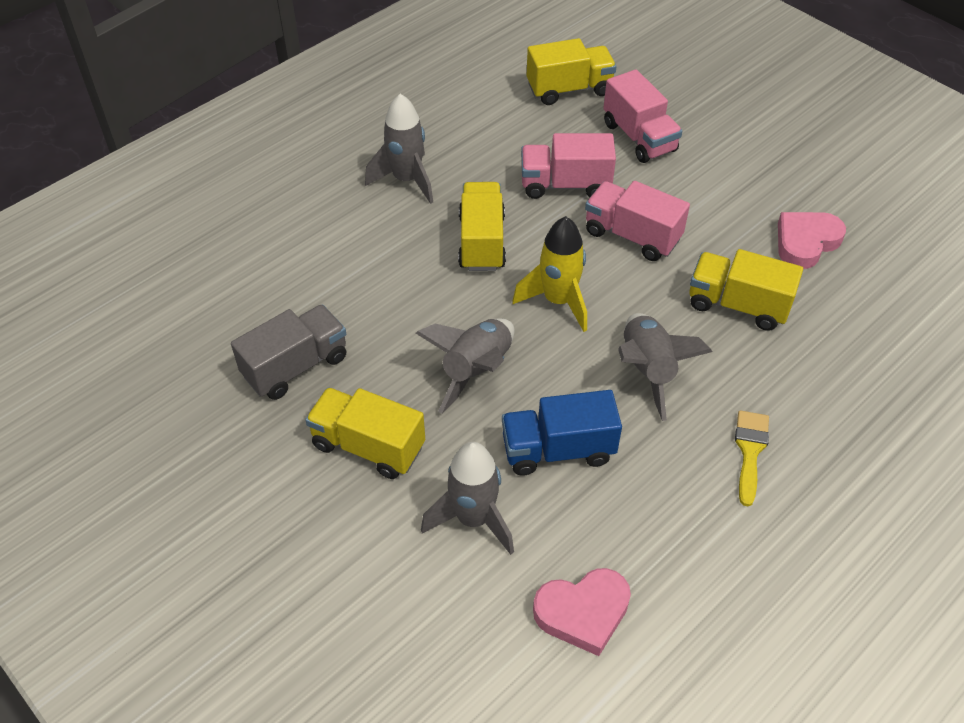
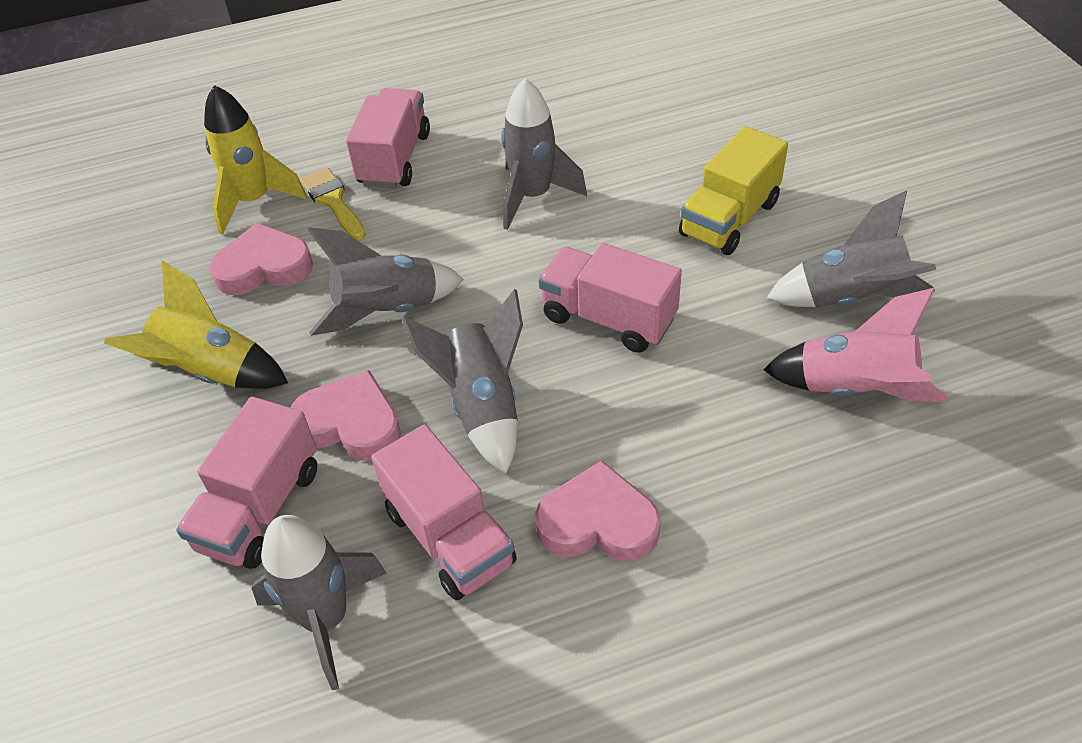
blue truck: [502,390,622,476] = 1 -> none = 0
grey rocket: [365,94,433,204] [416,318,515,414] [421,442,514,555] [618,313,712,421] = 4 -> [251,515,387,690] [308,227,464,336] [401,289,523,474] [501,78,587,230] [767,190,937,307] = 5
grey truck: [231,304,347,400] = 1 -> none = 0
pink heart: [533,568,631,656] [778,212,846,269] = 2 -> [209,223,313,295] [291,370,401,461] [535,460,661,561] = 3
pink rocket: none = 0 -> [764,288,949,402] = 1
pink truck: [521,133,616,199] [585,181,690,261] [603,69,682,163] = 3 -> [176,397,317,569] [346,88,430,188] [371,425,517,600] [538,243,682,353] = 4
yellow rocket: [512,216,587,332] = 1 -> [104,260,288,389] [204,85,307,235] = 2
yellow truck: [305,387,425,479] [458,182,506,271] [527,38,616,105] [689,249,803,331] = 4 -> [679,126,788,255] = 1

